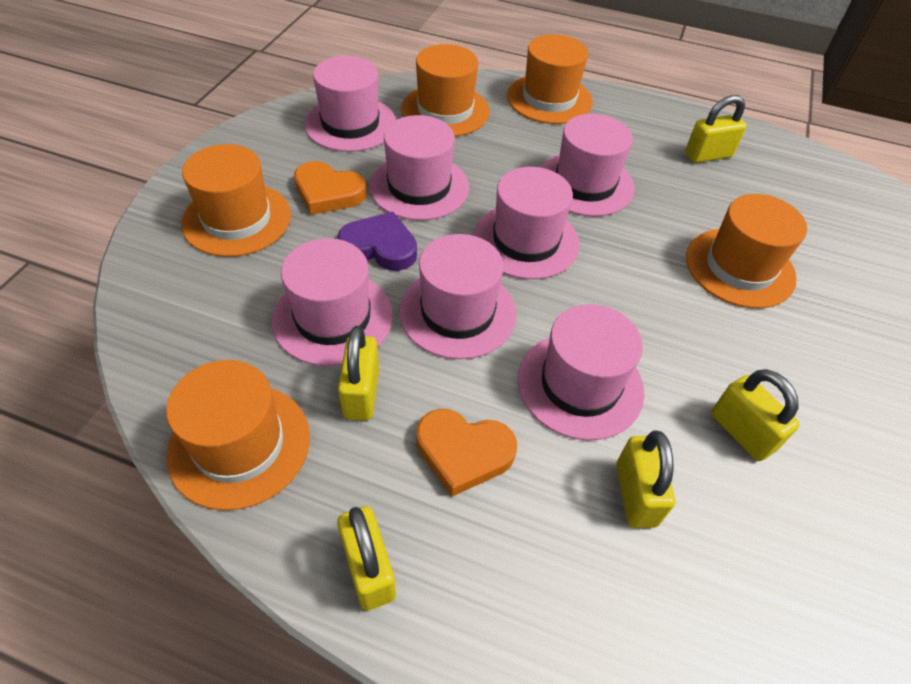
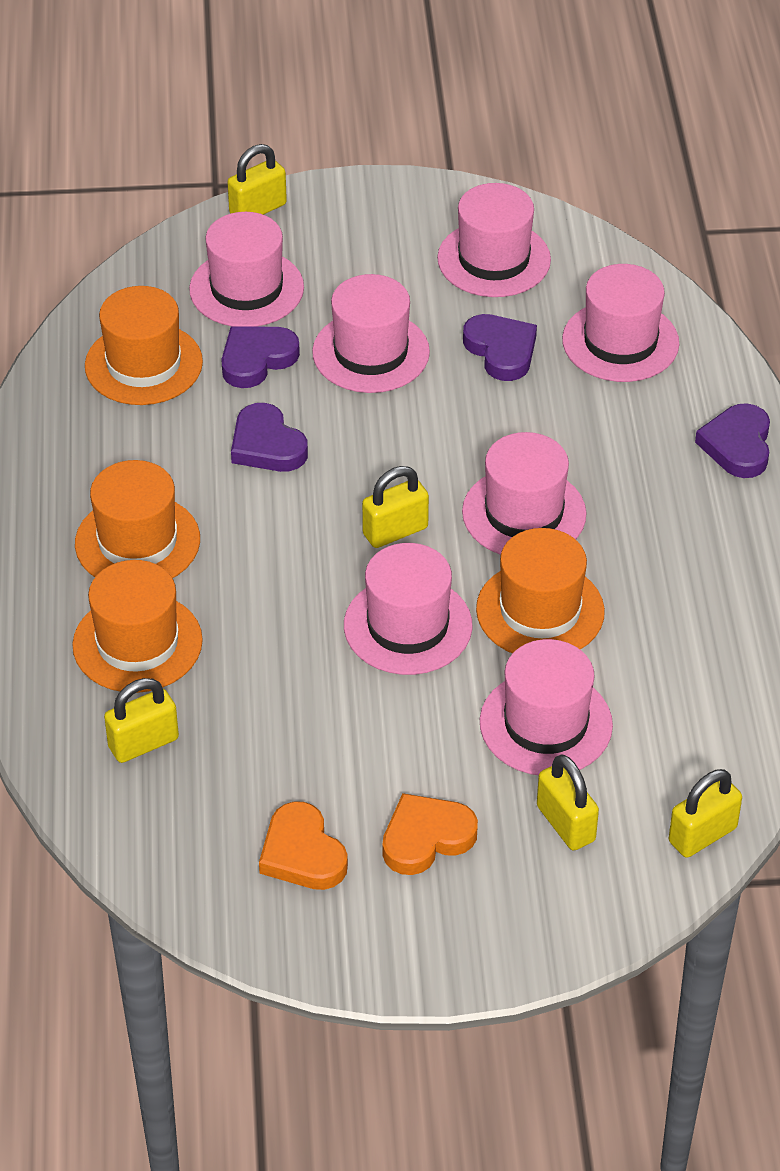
orange hat: [166,360,310,511] [181,144,291,257] [401,44,490,136] [507,34,592,124] [686,194,807,308] = 5 -> [72,560,203,693] [75,460,200,578] [85,286,203,405] [476,528,605,653] = 4
purple heart: [338,212,417,271] = 1 -> [221,326,300,388] [231,403,308,472] [463,314,537,381] [695,403,770,478] = 4

